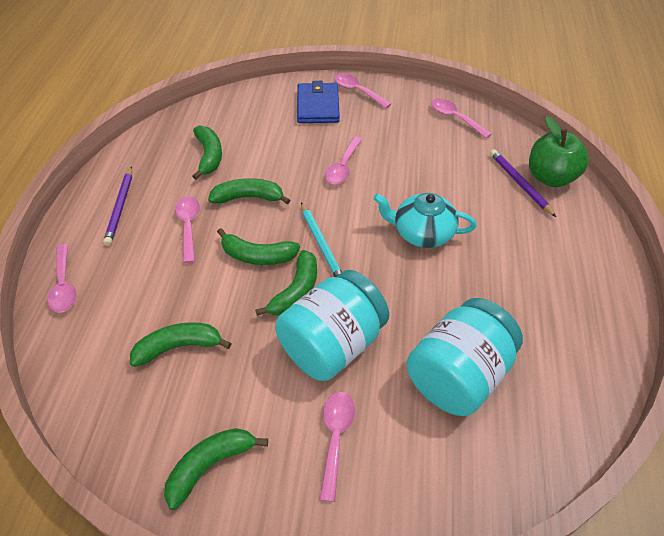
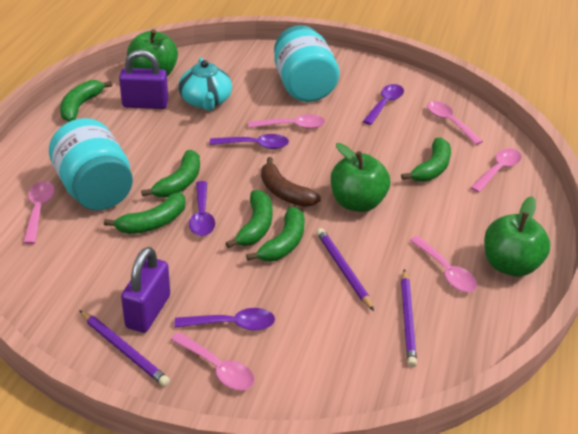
blue wallet: [297,81,340,123] = 1 -> none = 0
brown banana: none = 0 -> [261,157,321,207] = 1
green apple: [529,116,589,187] = 1 -> [127,29,178,76] [331,143,390,212] [484,196,550,277] = 3
purple padlock: none = 0 -> [119,50,168,109] [121,247,170,333] = 2
purple pencil: [103,166,132,246] [490,149,556,217] = 2 -> [79,310,170,386] [317,228,374,311] [401,269,417,367] = 3
purple spoon: none = 0 -> [174,308,275,331] [189,181,215,236] [210,134,289,149] [363,84,404,125] = 4
turquoise pencil: [301,202,342,277] = 1 -> none = 0

